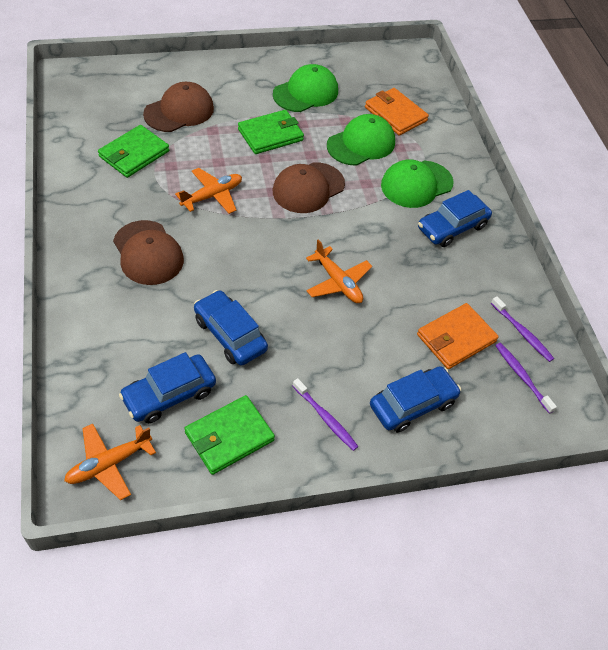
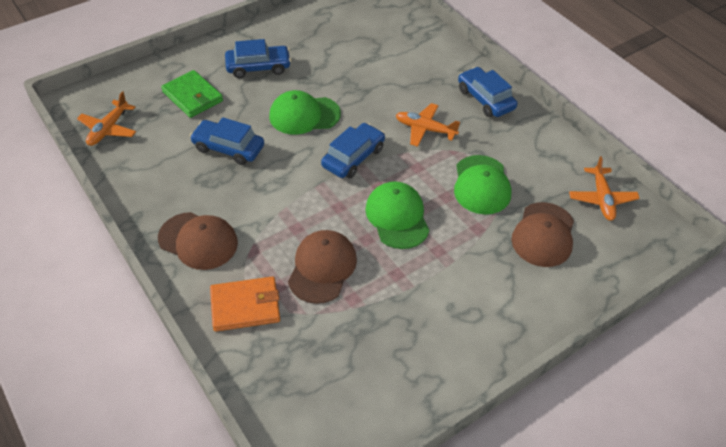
green wallet: [98,125,169,178] [184,395,275,475] [238,110,304,154] = 3 -> [161,70,223,118] = 1
orange wallet: [365,88,429,135] [417,303,499,369] = 2 -> [210,276,280,331] = 1
purple toothbrush: [293,378,359,451] [491,296,554,362] [495,343,557,413] = 3 -> none = 0

